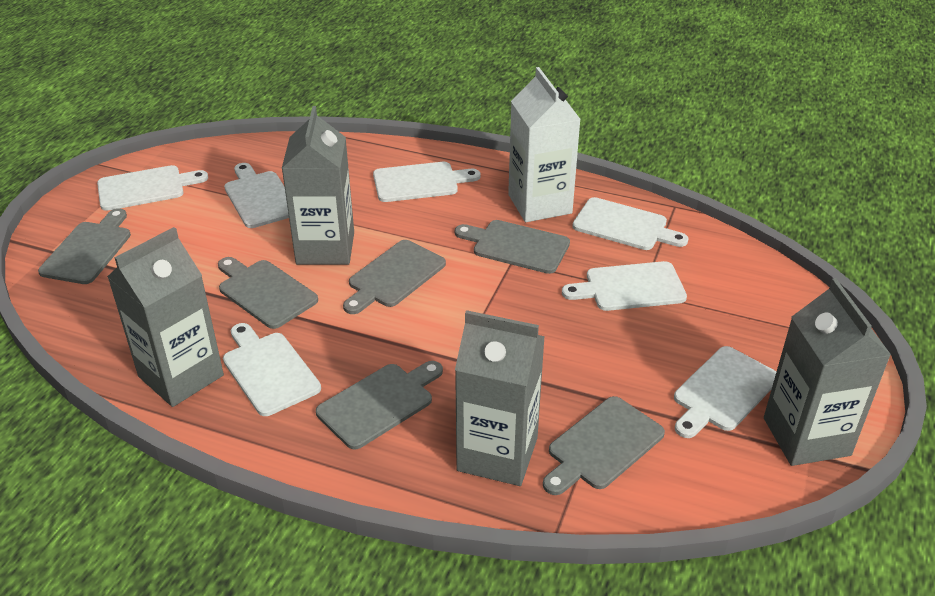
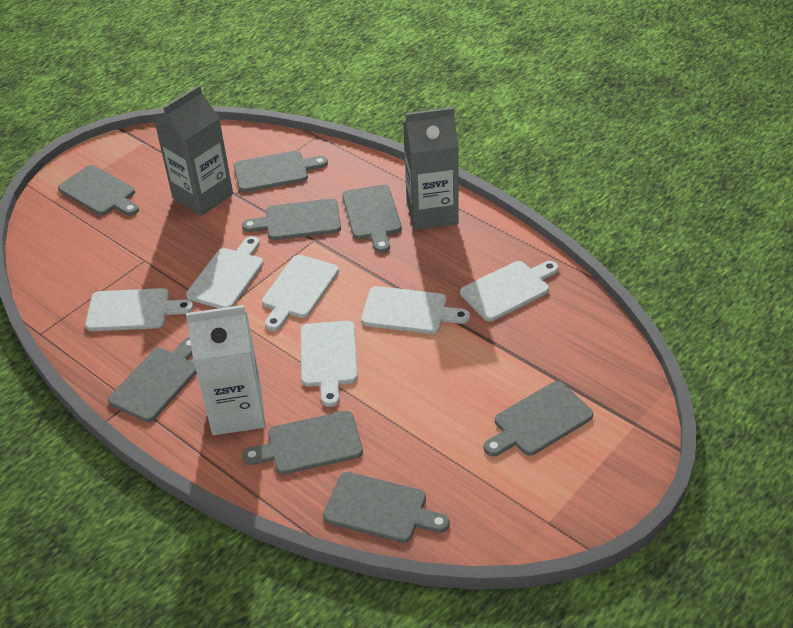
grey carton: [107,227,224,407] [282,106,354,265] [455,310,545,486] [764,278,891,466] = 4 -> [155,85,233,216] [403,107,459,230] = 2
grey cutting board: [38,208,131,284] [218,257,318,329] [316,361,443,450] [343,240,446,314] [455,220,570,274] [543,396,665,495] = 6 -> [58,165,139,216] [108,337,197,422] [234,151,328,192] [242,199,341,240] [242,411,363,475] [323,472,450,543] [342,185,402,253] [484,381,593,456] = 8
white cutting board: [97,165,208,211] [223,323,321,416] [224,163,289,228] [373,162,480,202] [562,261,687,311] [572,197,688,250] [674,346,776,438] = 7 -> [85,288,193,331] [186,236,263,308] [262,255,339,331] [301,321,358,407] [361,286,470,334] [460,261,559,321] = 6

